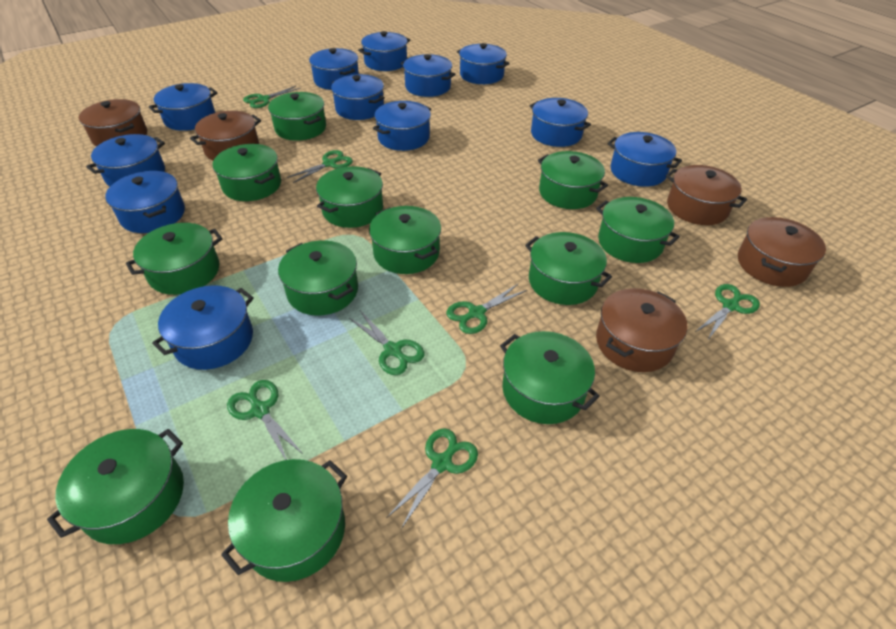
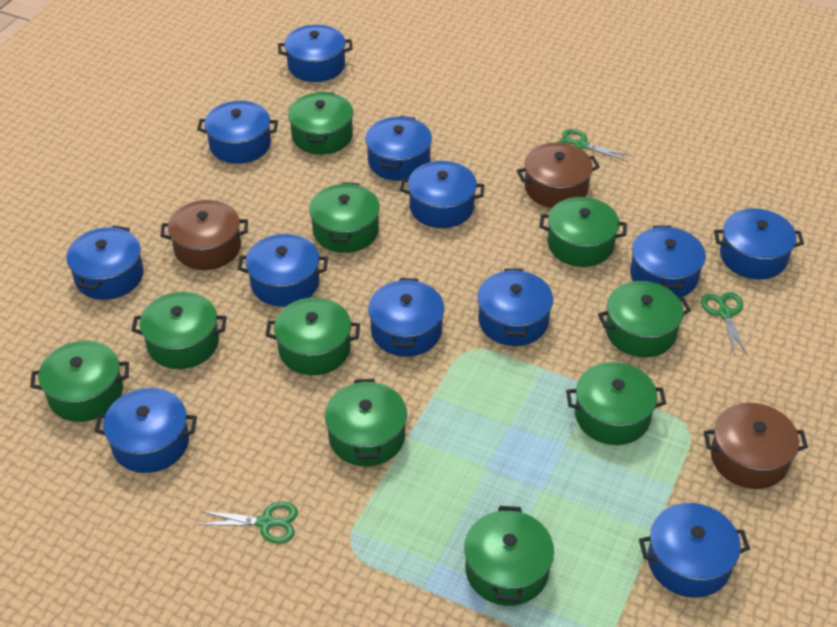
brown pot: [79,99,147,147] [190,111,261,160] [596,288,687,372] [666,165,747,225] [738,217,826,287] = 5 -> [160,200,248,270] [517,142,600,208] [704,403,808,489] = 3
green pot: [47,429,184,544] [126,223,222,295] [212,144,281,201] [221,459,347,582] [268,92,326,141] [278,240,358,316] [316,166,383,228] [369,206,441,274] [500,331,600,424] [525,232,612,305] [538,151,608,209] [596,197,680,263] = 12 -> [30,341,129,422] [131,292,227,369] [265,297,360,375] [288,92,353,155] [309,182,380,253] [325,379,407,466] [464,506,554,606] [539,197,627,267] [566,362,666,445] [598,281,691,357] = 10
green scissors: [227,380,303,460] [243,86,301,108] [287,150,353,183] [349,311,425,375] [386,428,478,529] [446,284,527,334] [695,284,760,341] = 7 -> [197,502,298,544] [557,129,632,162] [701,292,748,356] = 3

